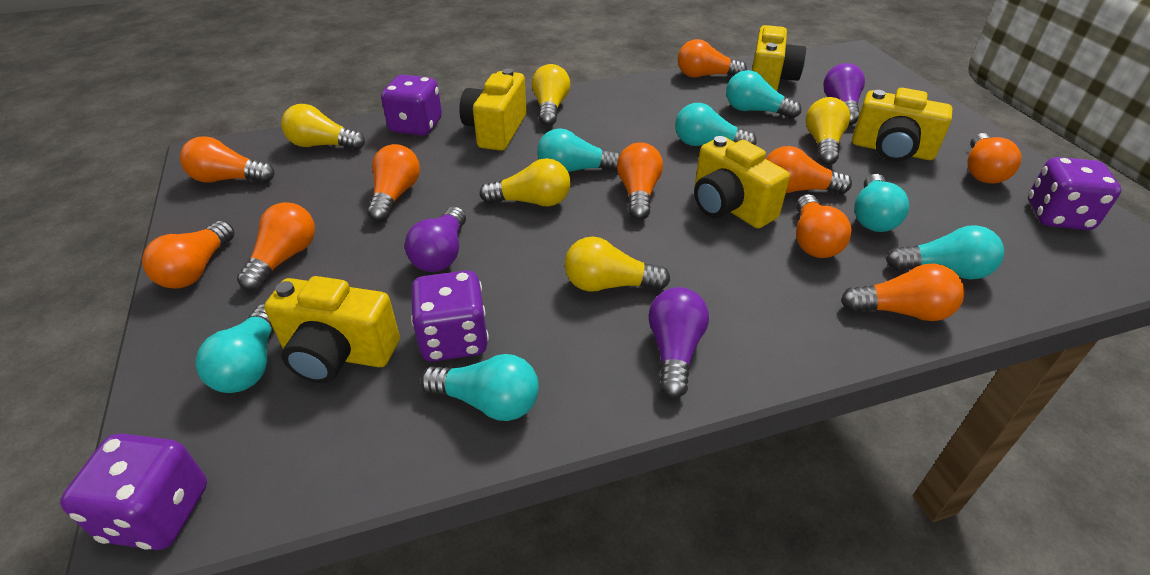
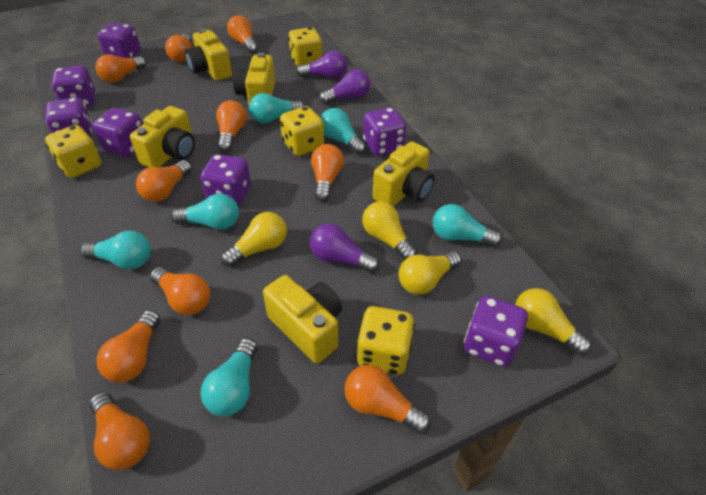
purple dice: [60,433,207,550] [381,75,442,136] [411,270,489,362] [1028,157,1121,230] = 4 -> [45,97,92,138] [51,65,95,107] [93,108,143,157] [98,23,141,58] [200,154,251,206] [363,107,406,156] [464,296,528,367] = 7
turquoise light bulb: [195,304,274,393] [420,354,539,421] [537,128,620,172] [675,103,757,146] [726,70,801,119] [854,174,909,232] [886,225,1004,280] = 7 -> [80,231,151,269] [171,193,239,230] [201,338,258,416] [249,93,304,123] [320,108,366,154] [433,204,502,247] = 6
yellow dice: none = 0 -> [45,125,101,178] [280,106,324,156] [288,27,323,66] [357,306,415,375] = 4
yellow light bulb: [281,104,365,150] [479,158,571,207] [532,64,570,126] [565,237,670,292] [806,97,850,165] = 5 -> [221,212,287,267] [362,201,417,261] [399,251,461,295] [515,288,591,355] = 4

